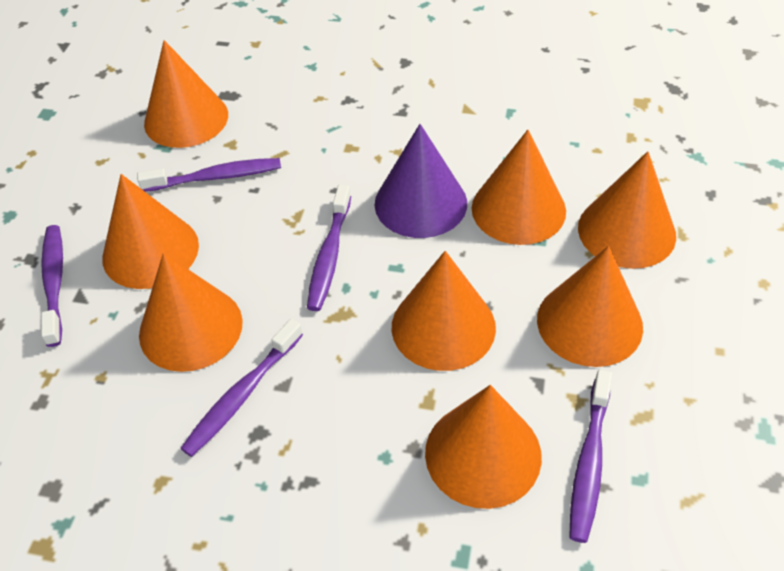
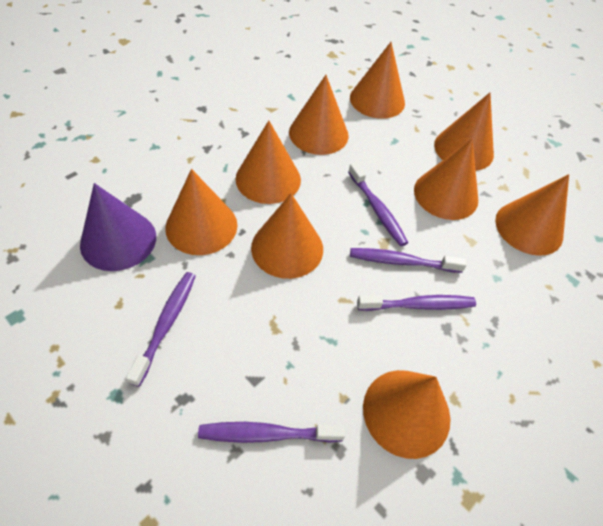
orange cone: [102,174,199,289] [139,253,243,372] [144,40,228,148] [392,251,496,371] [425,385,542,509] [472,130,566,245] [537,246,643,367] [578,151,676,269] = 8 -> [165,169,237,255] [236,120,301,204] [251,193,323,279] [289,75,349,155] [350,42,405,119] [363,370,451,459] [414,139,478,220] [434,93,494,171] [495,174,569,256] = 9

